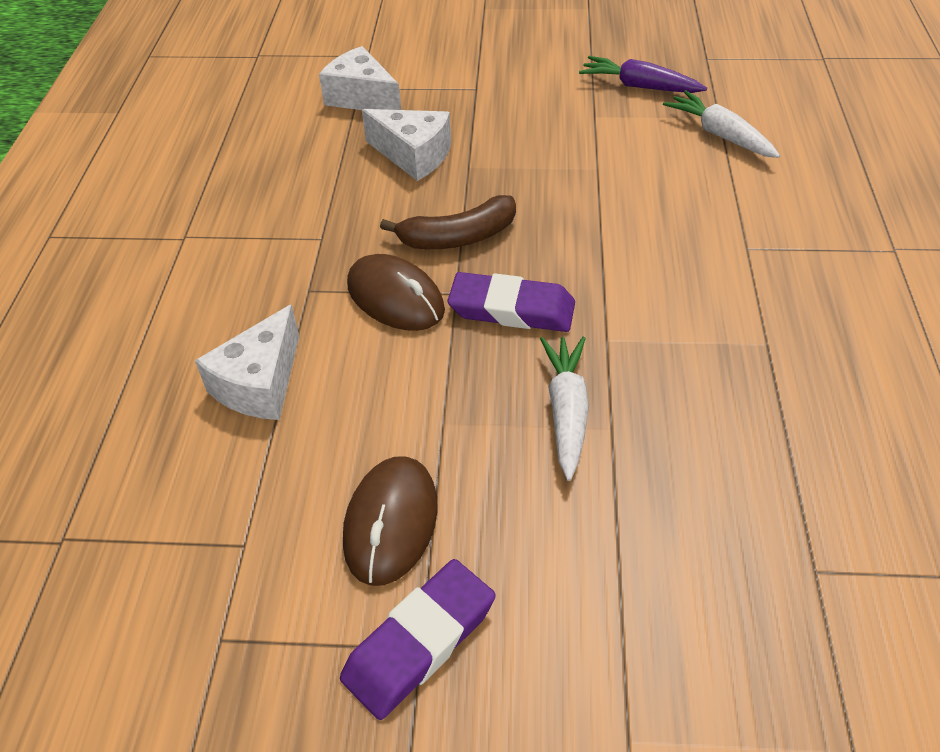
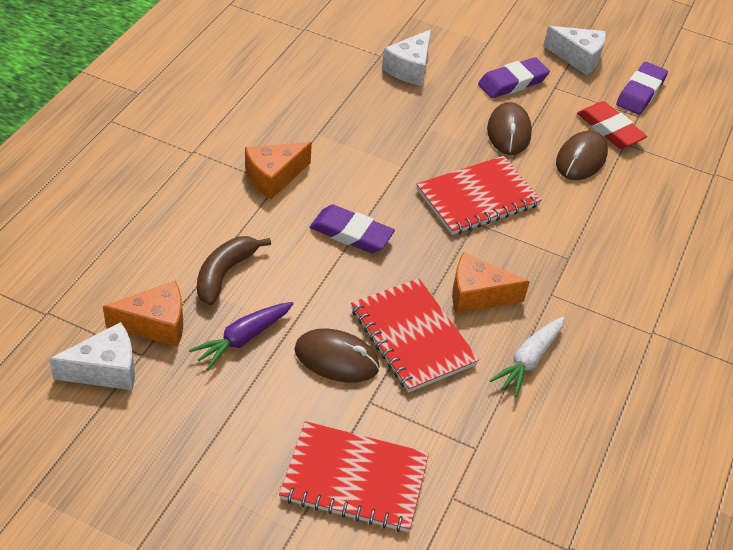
brown mouse: [343,456,438,586] [347,254,445,331] = 2 -> [294,328,380,383] [487,102,532,155] [556,131,608,180] = 3
orange cheese: none = 0 -> [103,281,183,347] [245,142,312,199] [452,252,529,314] = 3
purple eraser: [340,559,496,720] [448,272,575,332] = 2 -> [310,205,395,253] [478,57,550,98] [616,62,668,115] = 3
red eraser: none = 0 -> [577,101,647,149] = 1
red notebook: none = 0 -> [279,421,429,532] [351,278,479,393] [416,156,542,235] = 3
white carrot: [540,337,589,481] [663,90,780,158] = 2 -> [490,317,564,397] = 1

